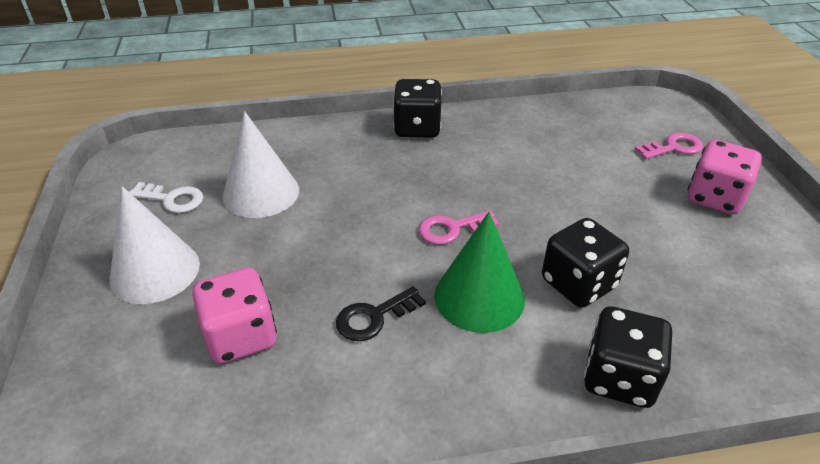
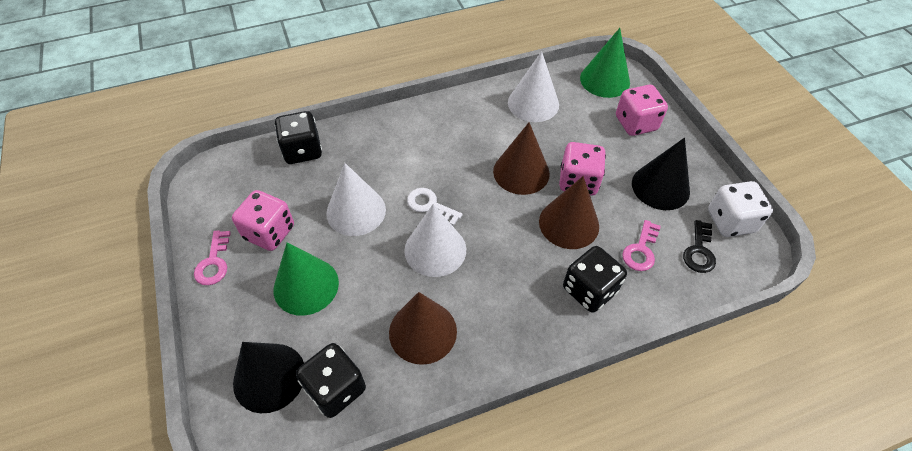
black cone: none = 0 -> [233,342,304,413] [632,138,690,210] = 2
brown cone: none = 0 -> [389,292,457,365] [493,123,550,195] [539,176,599,249] = 3
green cone: [434,212,525,333] = 1 -> [274,242,339,316] [580,28,630,98] = 2
pink dice: [192,268,277,364] [688,140,762,215] = 2 -> [232,190,294,251] [559,142,606,196] [616,85,668,136] = 3
white cone: [109,186,200,304] [223,111,299,218] = 2 -> [326,163,386,236] [404,204,466,277] [508,51,559,122] = 3
white dice: none = 0 -> [708,181,773,237] = 1

